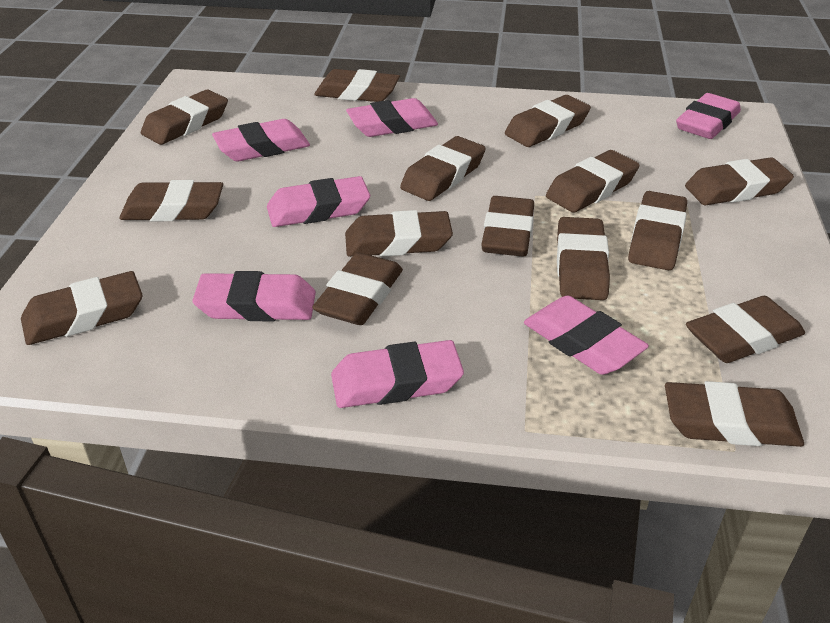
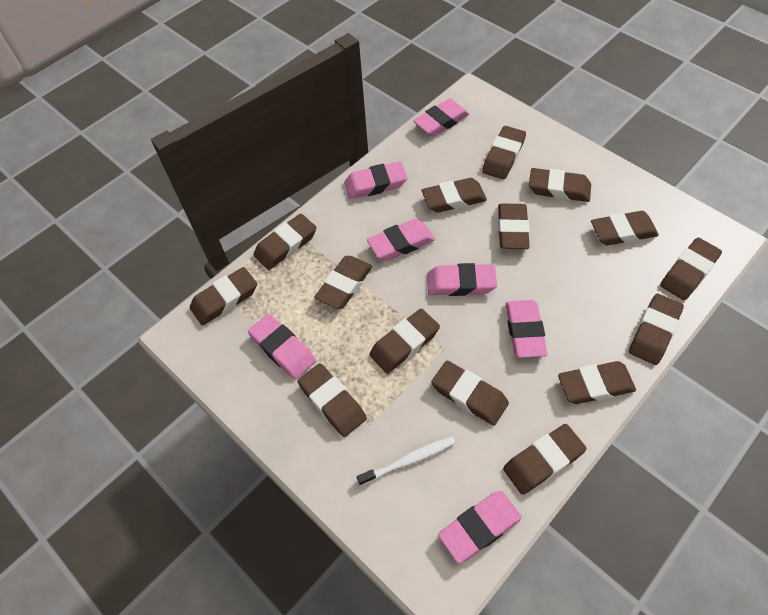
white toothbrush: none = 0 -> [357,436,455,486] = 1

